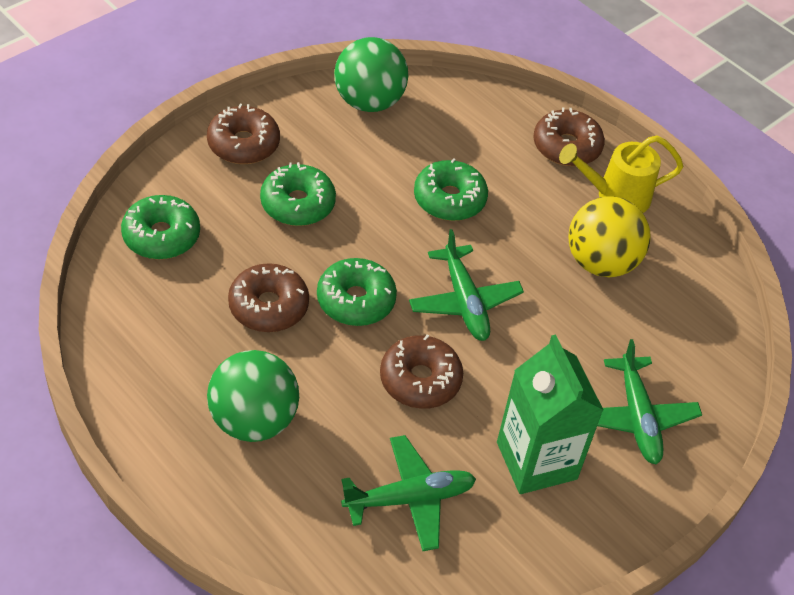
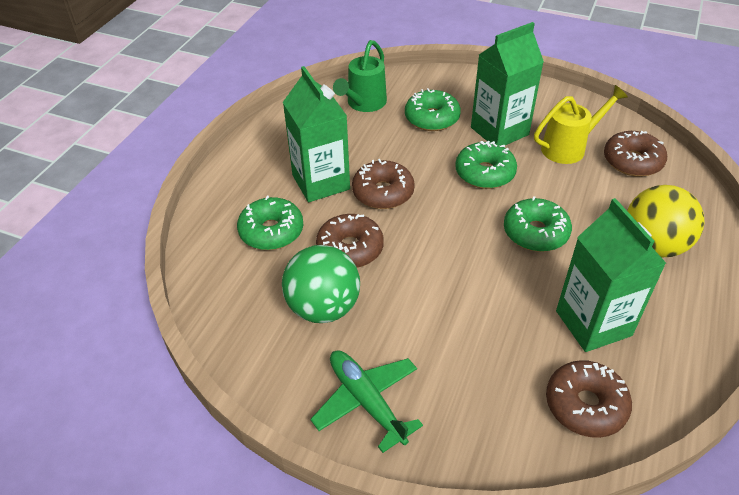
green ball: [207,350,299,442] [334,37,408,112] = 2 -> [282,245,360,323] = 1
green carton: [497,335,603,494] = 1 -> [283,66,350,202] [471,22,544,145] [556,198,666,352] = 3
green plane: [341,435,476,551] [409,229,524,341] [597,339,702,464] = 3 -> [310,350,423,453] = 1
green watering can: none = 0 -> [333,40,387,112] = 1

